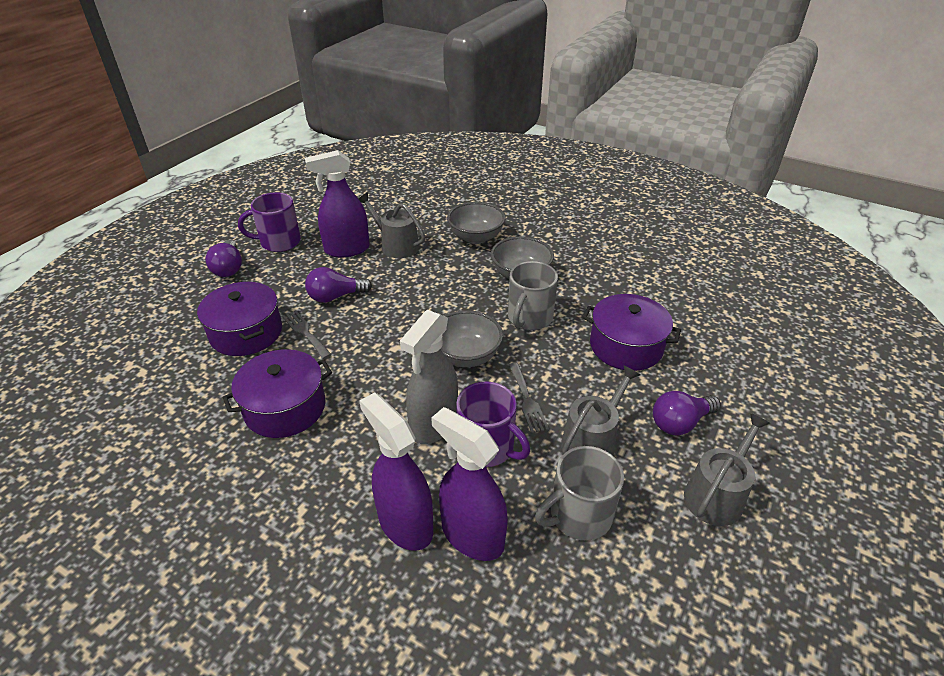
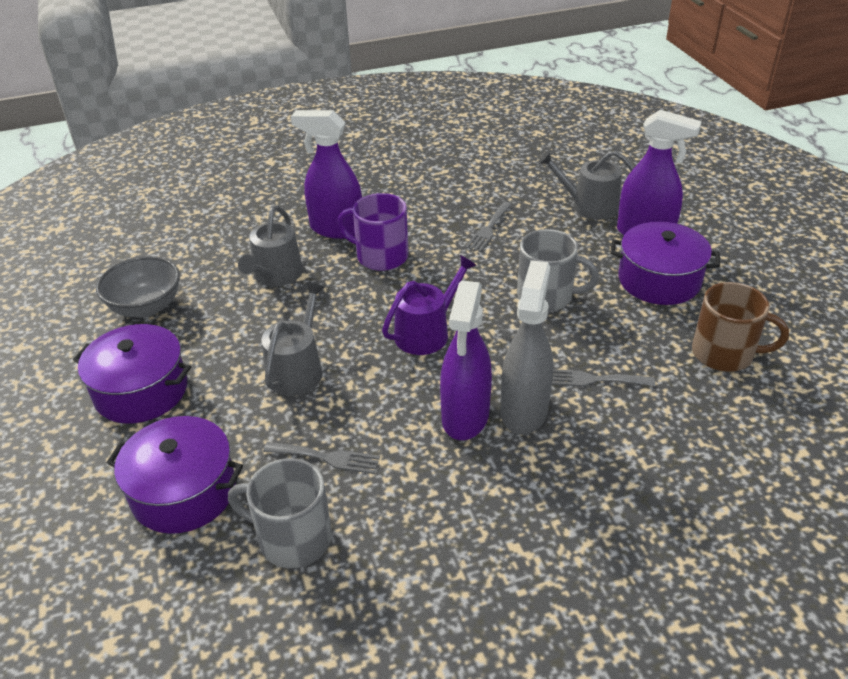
brown mug: none = 0 -> [692,282,789,372] = 1
grey bowl: [441,310,503,367] [447,202,505,244] [491,236,554,279] = 3 -> [96,256,180,318] = 1
grey fork: [282,310,332,359] [509,363,549,433] = 2 -> [263,442,380,474] [465,202,512,252] [552,369,655,387] = 3
purple light bulb: [205,240,242,277] [305,267,372,303] [653,391,721,435] = 3 -> none = 0
purple mug: [238,192,301,252] [456,381,530,467] = 2 -> [337,193,409,271] = 1
purple watering can: none = 0 -> [382,255,477,355] = 1

